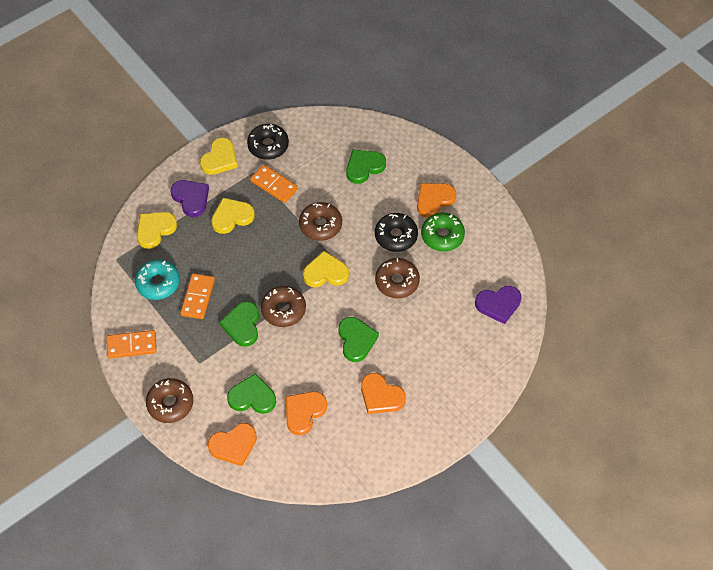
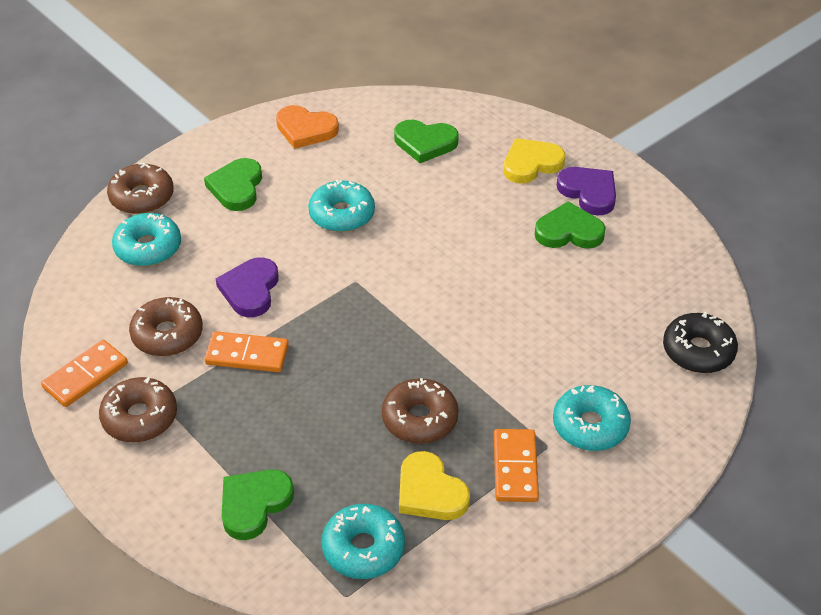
black donut: [247,124,289,160] [375,213,418,252] = 2 -> [663,312,738,373] = 1
green donut: [421,213,465,251] = 1 -> none = 0
orange heart: [208,423,257,466] [286,391,327,435] [361,373,406,414] [417,183,456,218] = 4 -> [276,105,339,149] = 1
turquoise donut: [135,259,180,300] = 1 -> [112,213,181,266] [308,180,375,232] [322,504,405,579] [553,385,631,451] = 4
yellow heart: [137,212,177,249] [200,138,238,175] [211,198,255,234] [303,251,349,287] = 4 -> [399,451,470,520] [503,138,565,184] = 2

